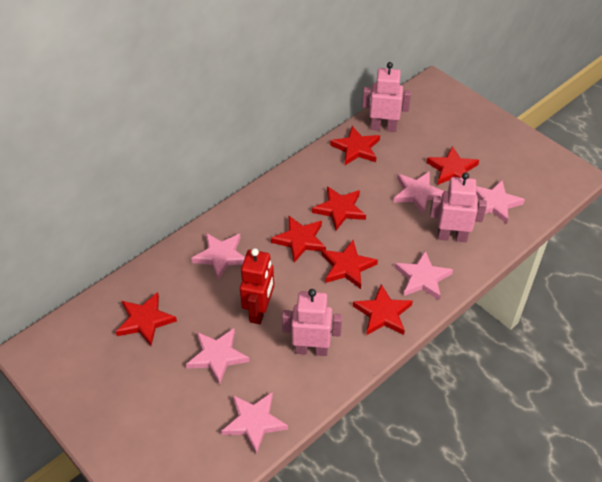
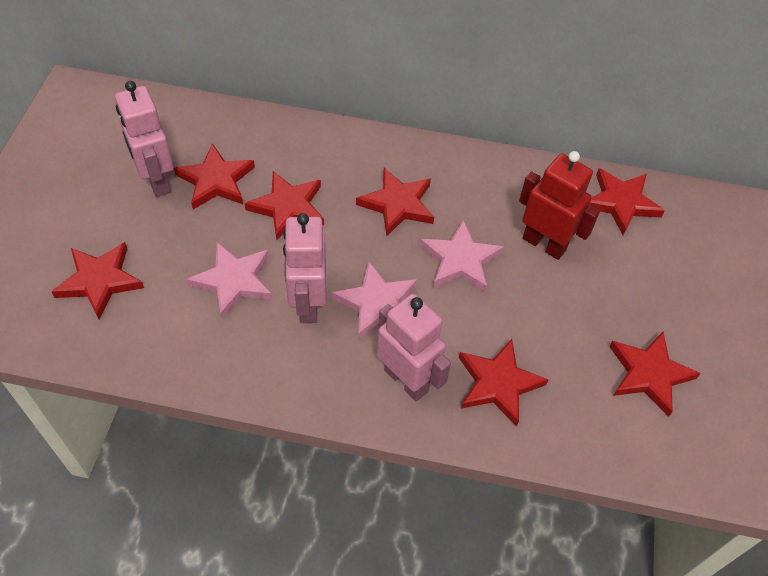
pink star: [186,328,249,385] [191,233,245,280] [221,392,288,454] [393,171,444,214] [394,251,453,300] [476,180,525,224] = 6 -> [186,242,273,318] [332,261,417,339] [420,220,504,292] = 3

